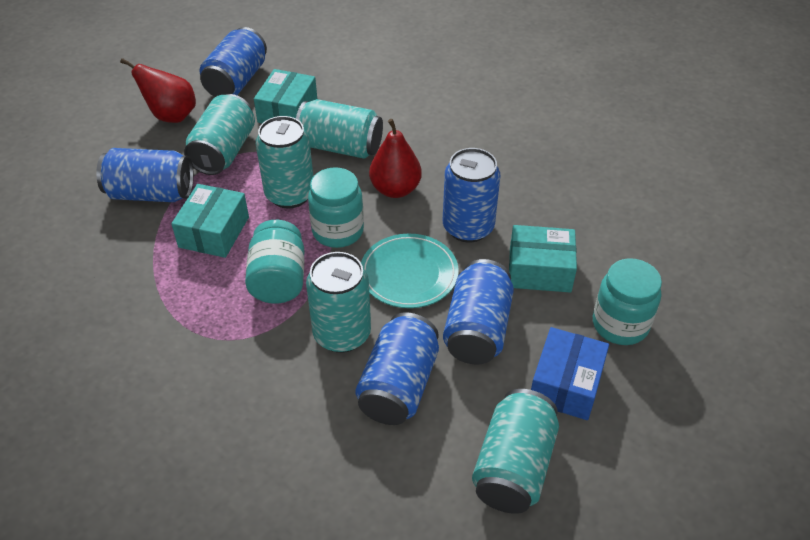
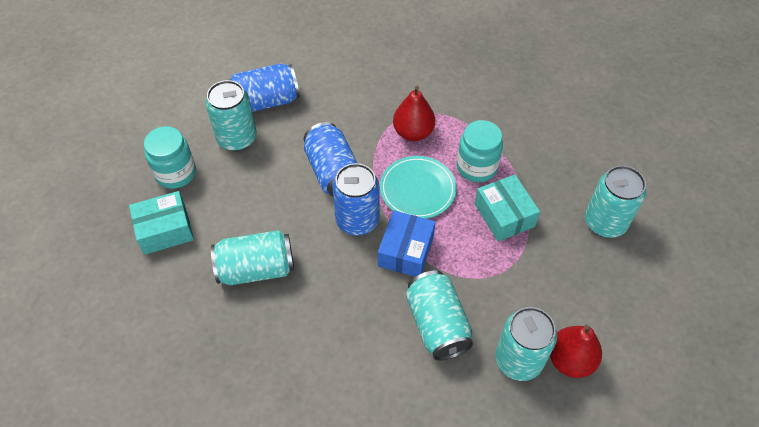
blue can: [96,148,194,202] [200,27,267,97] [355,312,439,425] [443,148,500,242] [443,259,514,365] = 5 -> [230,63,300,112] [304,122,357,197] [332,163,379,236] = 3
turquoise box: [171,184,249,258] [254,69,317,123] [509,225,577,293] = 3 -> [129,191,194,255] [475,174,540,242] = 2
turquoise jar: [245,220,304,304] [308,167,364,248] [593,258,662,345] = 3 -> [144,126,196,189] [457,120,503,183] = 2

